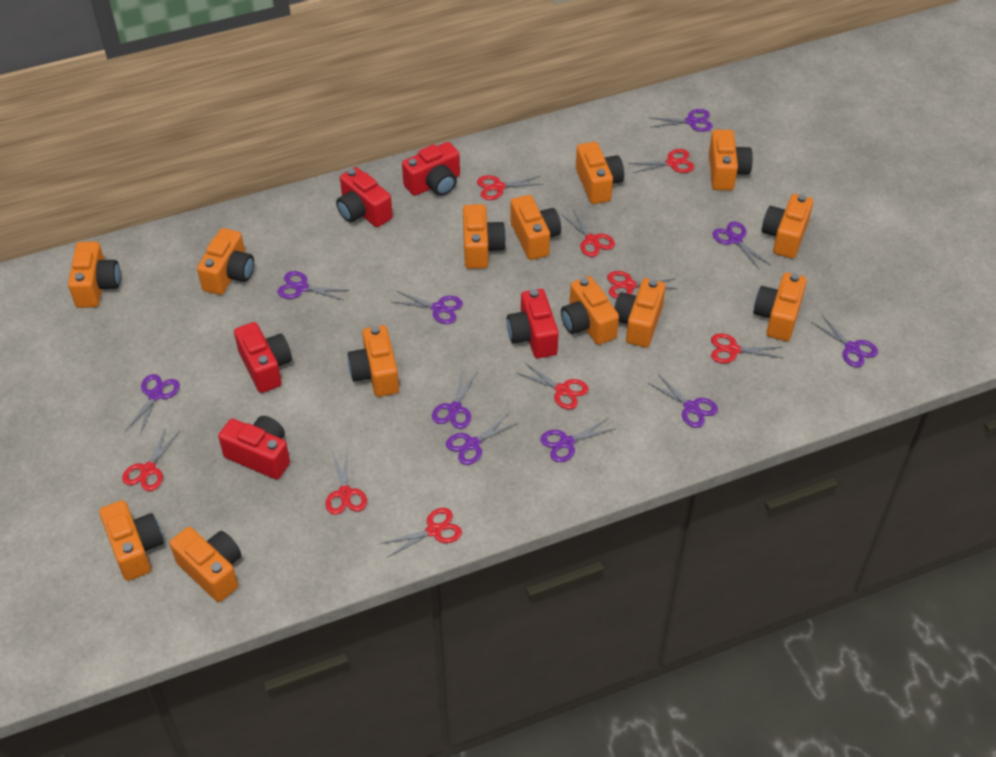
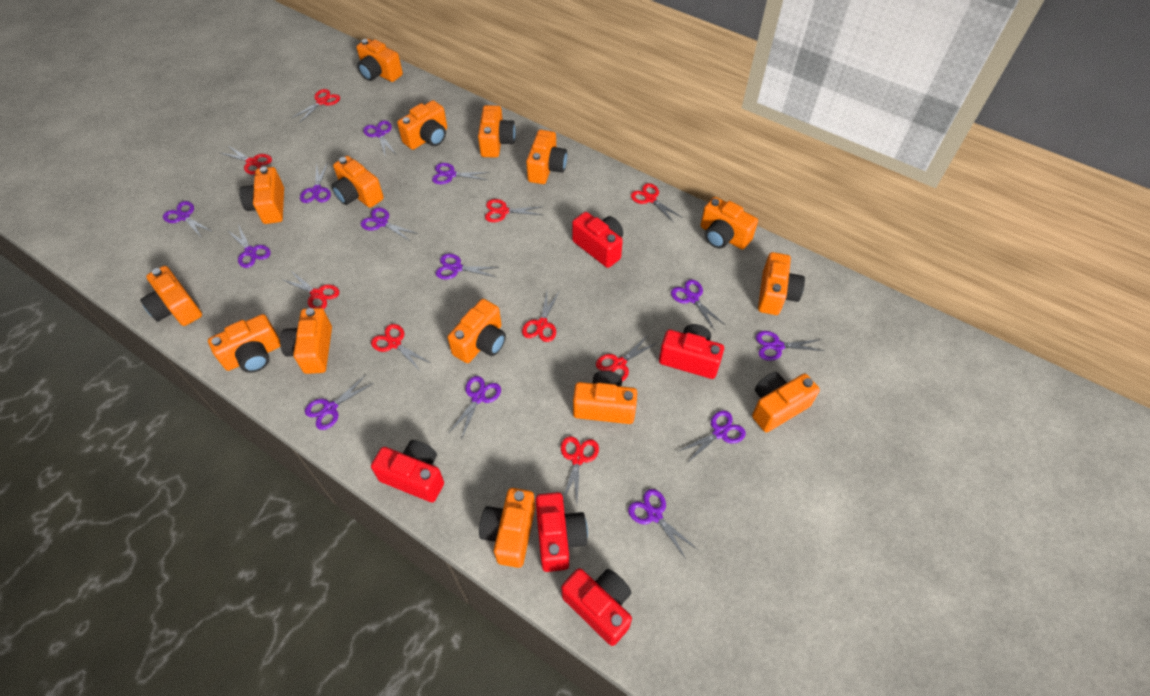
orange camera: [68,241,120,308] [99,500,164,581] [170,527,241,602] [197,228,254,295] [348,325,399,397] [463,204,506,269] [510,195,561,260] [561,276,619,345] [576,142,624,204] [614,278,666,348] [709,130,753,190] [754,272,807,341] [762,194,813,259] = 13 -> [140,266,202,326] [208,314,280,373] [239,167,284,224] [280,308,332,374] [331,156,384,208] [357,39,403,82] [397,100,447,150] [448,299,506,363] [478,105,516,158] [479,488,535,568] [526,130,567,184] [573,371,637,424] [701,197,758,249] [752,372,820,432] [758,252,805,315] = 15
purple scissors: [125,374,180,434] [277,271,349,301] [393,291,463,324] [432,370,477,429] [446,414,518,465] [540,418,615,462] [648,374,718,428] [651,109,713,132] [712,221,770,269] [811,314,878,367] = 10 -> [163,201,213,238] [227,224,271,268] [300,163,331,203] [305,375,374,430] [361,207,418,241] [363,120,396,155] [432,163,490,184] [436,254,499,279] [449,376,501,439] [628,489,697,559] [671,280,725,330] [677,410,746,463] [756,331,825,361] = 13

